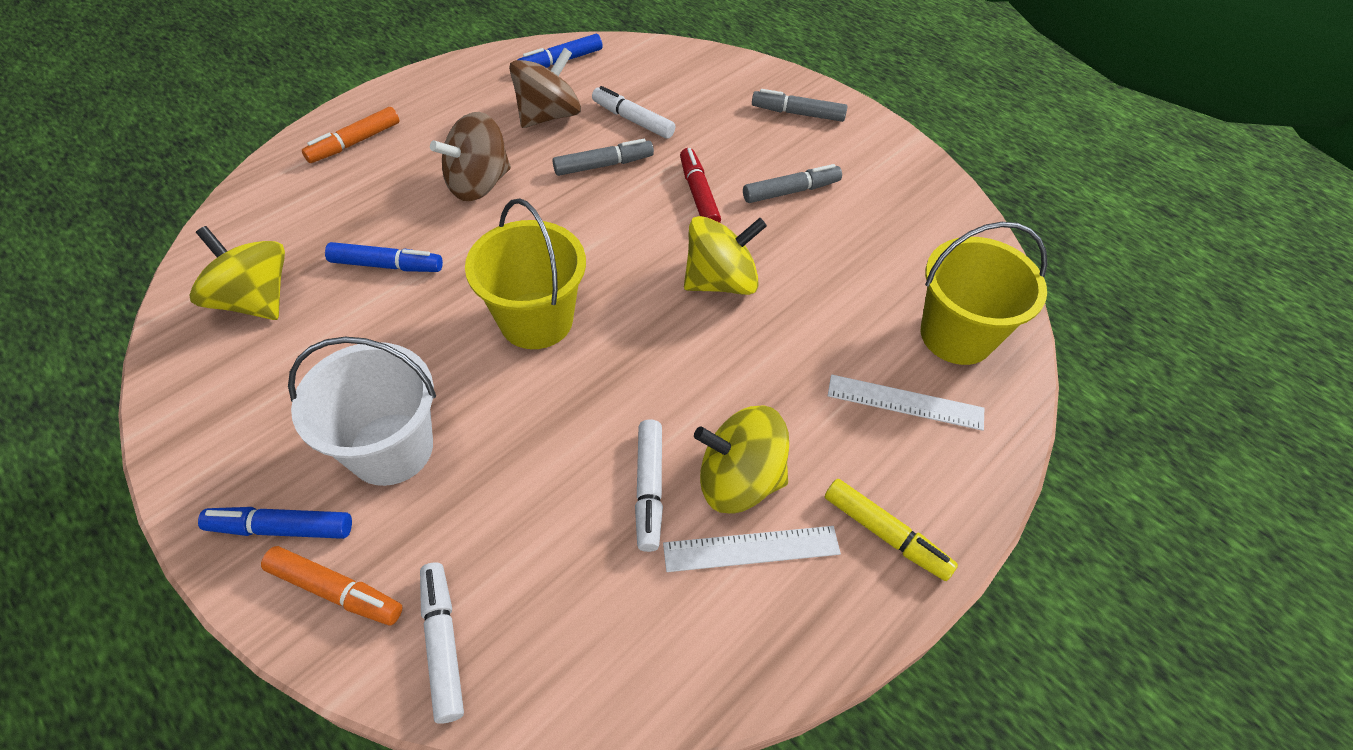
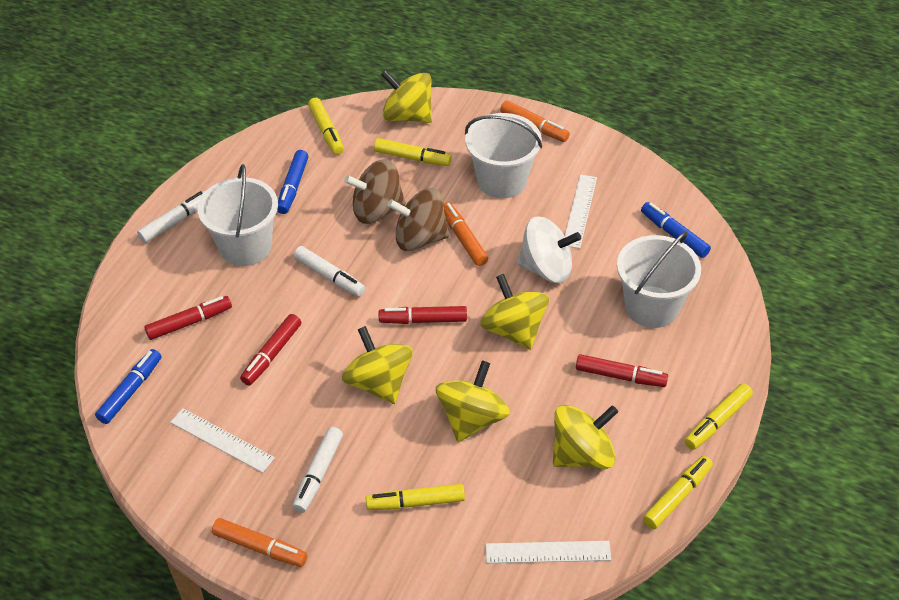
grey marker: [553,139,654,176] [743,164,842,203] [752,89,848,122] = 3 -> none = 0
orange marker: [261,546,403,626] [302,107,399,163] = 2 -> [212,518,307,567] [444,202,488,266] [500,100,570,142] = 3
red marker: [680,148,721,223] = 1 -> [144,296,232,340] [240,314,301,385] [379,306,467,324] [576,354,668,387] = 4
white bucket: [288,337,436,486] = 1 -> [197,164,278,266] [465,113,542,198] [617,231,701,328] = 3
white ruler: [663,526,841,572] [828,375,984,431] = 2 -> [170,408,275,473] [486,541,611,563] [565,175,597,249] = 3
white spinning top: none = 0 -> [517,216,581,283] = 1
yellow bucket: [465,198,586,349] [921,222,1047,365] = 2 -> none = 0
yellow marker: [825,479,958,581] = 1 -> [308,98,344,155] [366,484,465,510] [374,138,452,166] [643,456,713,529] [685,383,753,450] = 5
yellow spinning top: [189,226,285,320] [684,216,767,295] [694,405,789,513] = 3 -> [342,326,413,404] [381,70,432,123] [436,360,510,442] [480,274,549,350] [553,405,618,469] = 5

